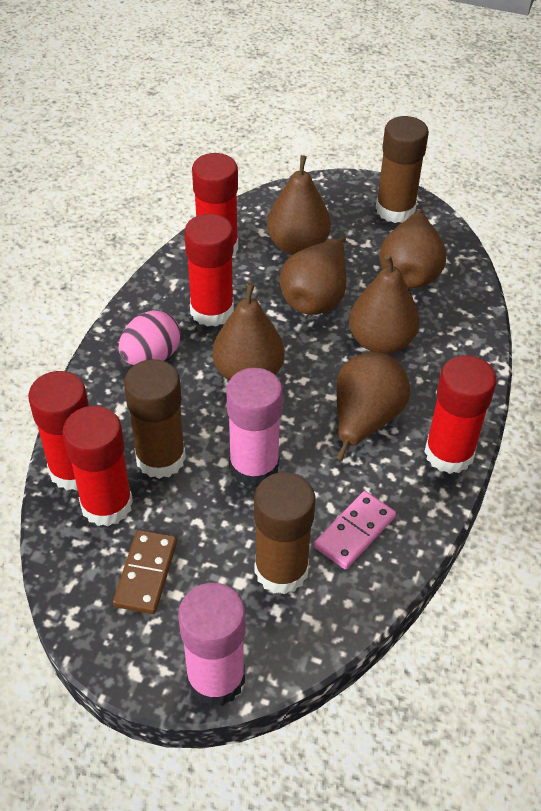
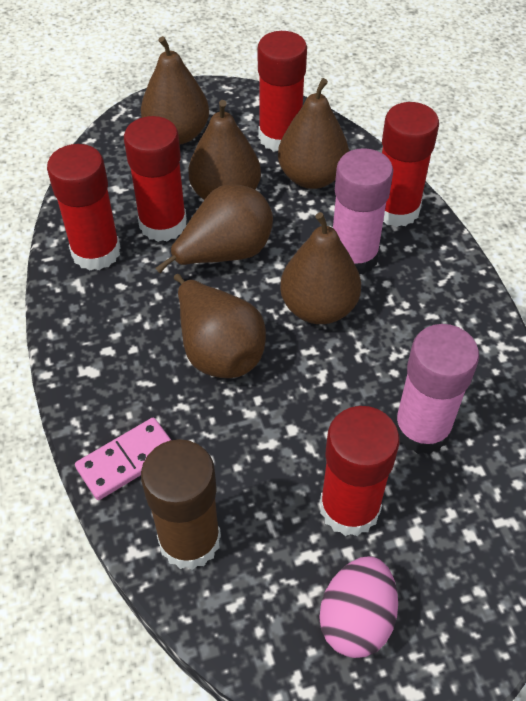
brown domino: [113,530,177,614] = 1 -> none = 0
brown glue stick: [124,359,186,479] [254,472,315,595] [376,116,429,223] = 3 -> [141,439,221,570] = 1

